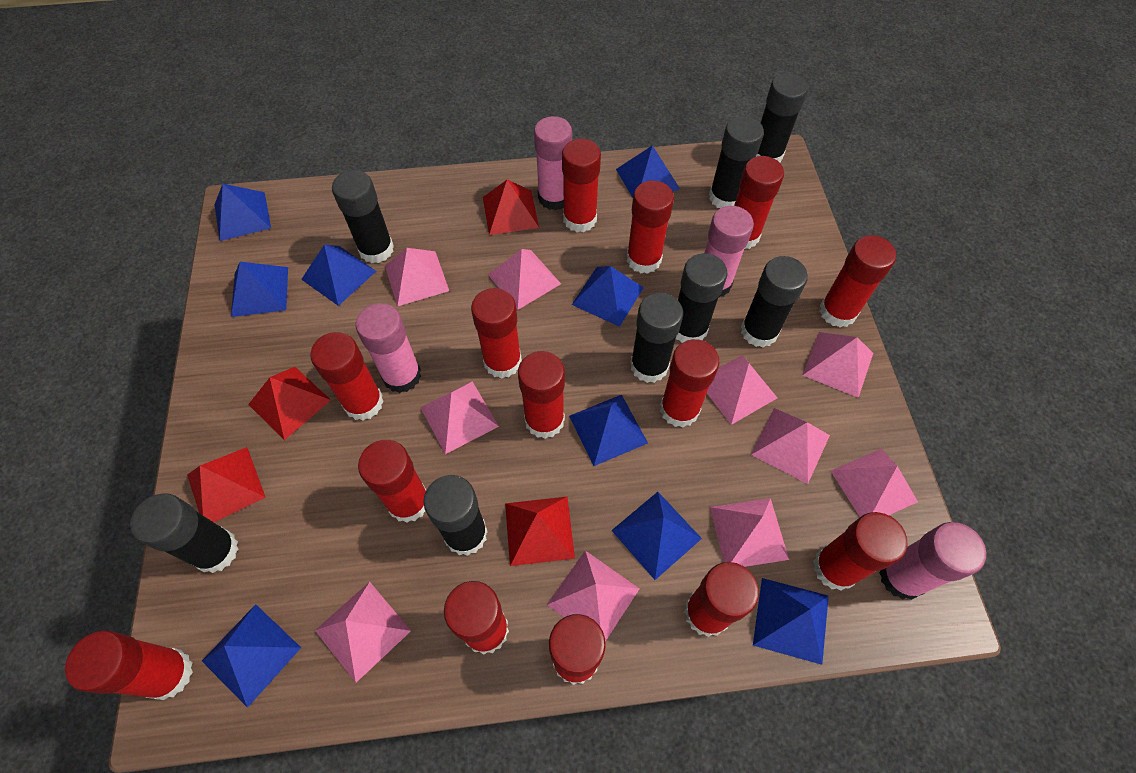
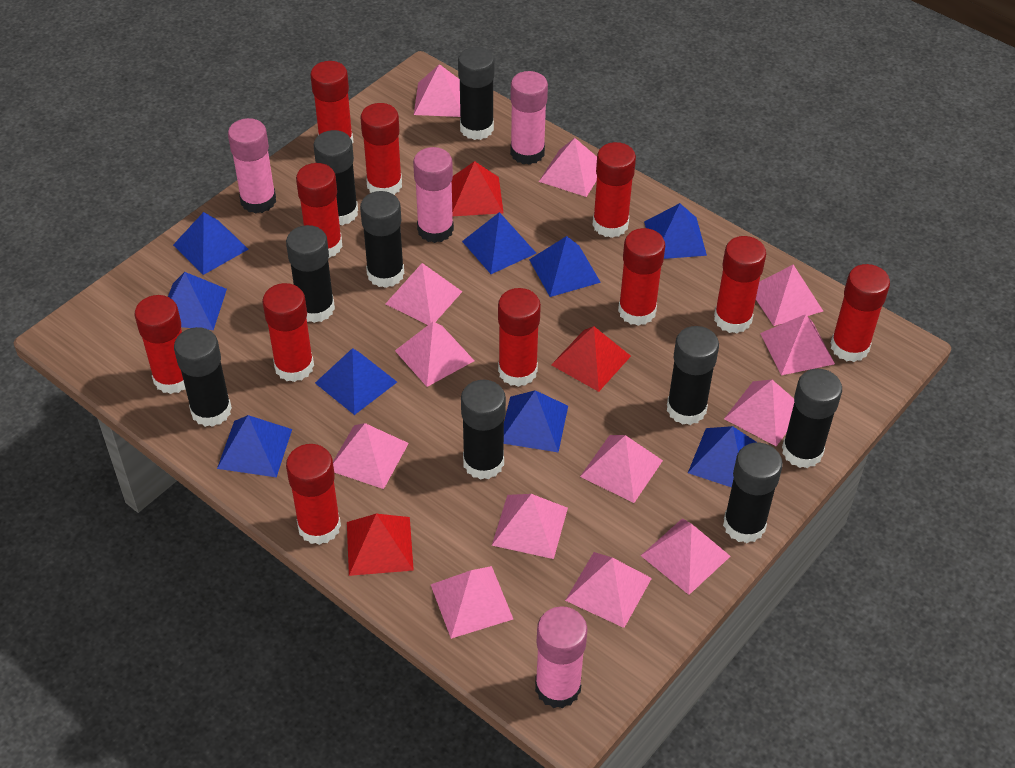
black glue stick: [130,493,239,573] [332,170,394,263] [423,475,488,556] [630,293,683,383] [676,253,727,343] [709,116,764,208] [741,256,808,347] [755,73,808,163] = 8 -> [174,327,232,427] [286,225,335,323] [313,130,358,225] [360,191,404,288] [458,47,495,140] [461,380,506,480] [667,326,719,425] [723,443,783,543] [782,369,842,468] = 9
pink pyramid: [315,582,411,683] [385,248,449,307] [420,381,499,454] [488,249,561,310] [547,551,639,641] [707,355,777,425] [710,498,789,567] [751,408,830,484] [803,332,873,398] [831,449,918,517] = 10 -> [333,423,409,489] [385,263,462,325] [395,321,474,387] [414,64,460,117] [431,566,513,639] [492,494,568,559] [539,138,597,197] [565,552,652,628] [580,435,663,503] [641,518,731,595] [724,380,794,446] [756,265,823,326] [760,314,835,375] = 13
red glue stick: [65,630,193,700] [310,332,384,421] [358,440,427,523] [444,581,509,655] [471,288,522,379] [518,351,565,439] [549,614,606,685] [562,139,601,232] [627,180,674,274] [660,339,719,428] [684,562,759,637] [734,156,784,249] [813,512,907,591] [820,235,896,327] = 14 -> [135,295,186,394] [262,283,314,382] [286,444,341,545] [296,163,342,258] [310,61,354,144] [360,103,402,195] [498,288,541,387] [593,142,636,238] [618,228,665,326] [714,236,766,333] [831,264,890,362] = 11
red pyramid: [187,447,266,522] [248,367,331,440] [483,180,539,235] [505,497,575,566] = 4 -> [347,514,414,576] [452,161,504,216] [551,326,631,392] = 3

